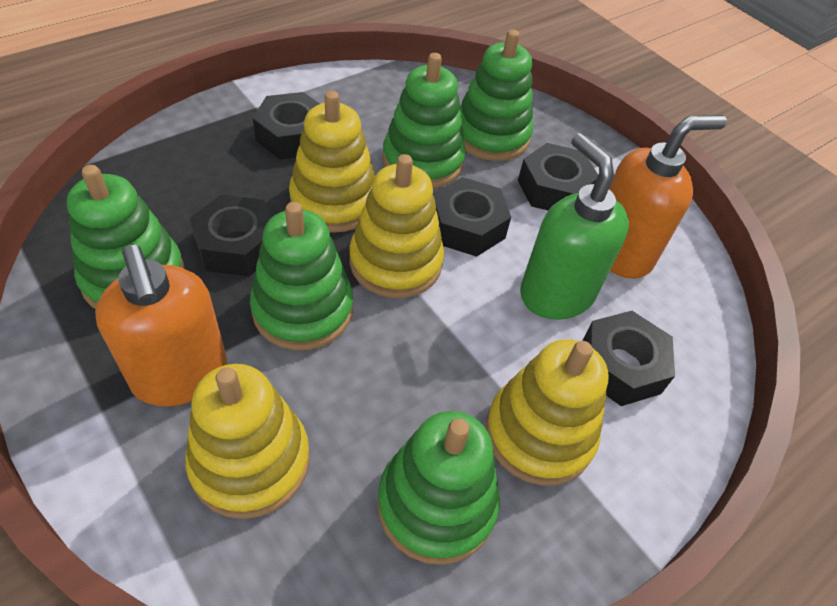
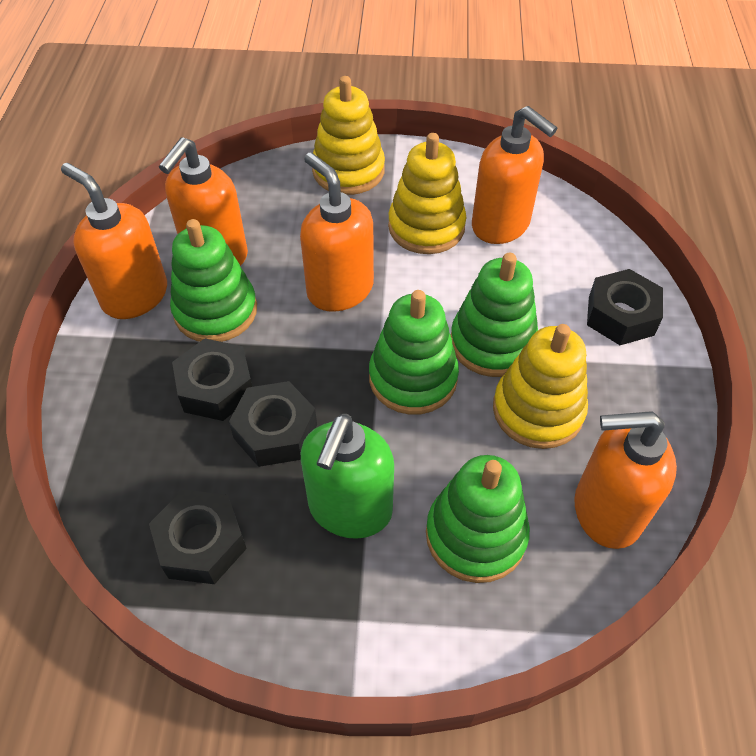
black nut: [189,194,272,277] [253,92,320,160] [433,177,511,257] [518,143,598,210] [582,311,675,406] = 5 -> [149,490,247,584] [172,339,252,421] [229,381,317,467] [587,269,663,345] = 4
green stacking toy: [67,165,184,309] [250,202,353,350] [377,411,500,565] [382,53,466,188] [459,30,533,161] = 5 -> [170,219,257,342] [369,290,459,415] [426,455,530,583] [451,253,538,377] = 4
orange soap dispenser: [95,245,227,407] [609,115,727,279] = 2 -> [61,163,167,319] [159,137,248,266] [300,152,374,312] [472,106,557,244] [574,411,677,549] = 5
yellow stacking toy: [185,364,310,519] [289,91,375,233] [349,154,444,298] [486,339,608,485] = 4 -> [312,76,385,195] [388,133,466,254] [493,324,588,449] = 3

